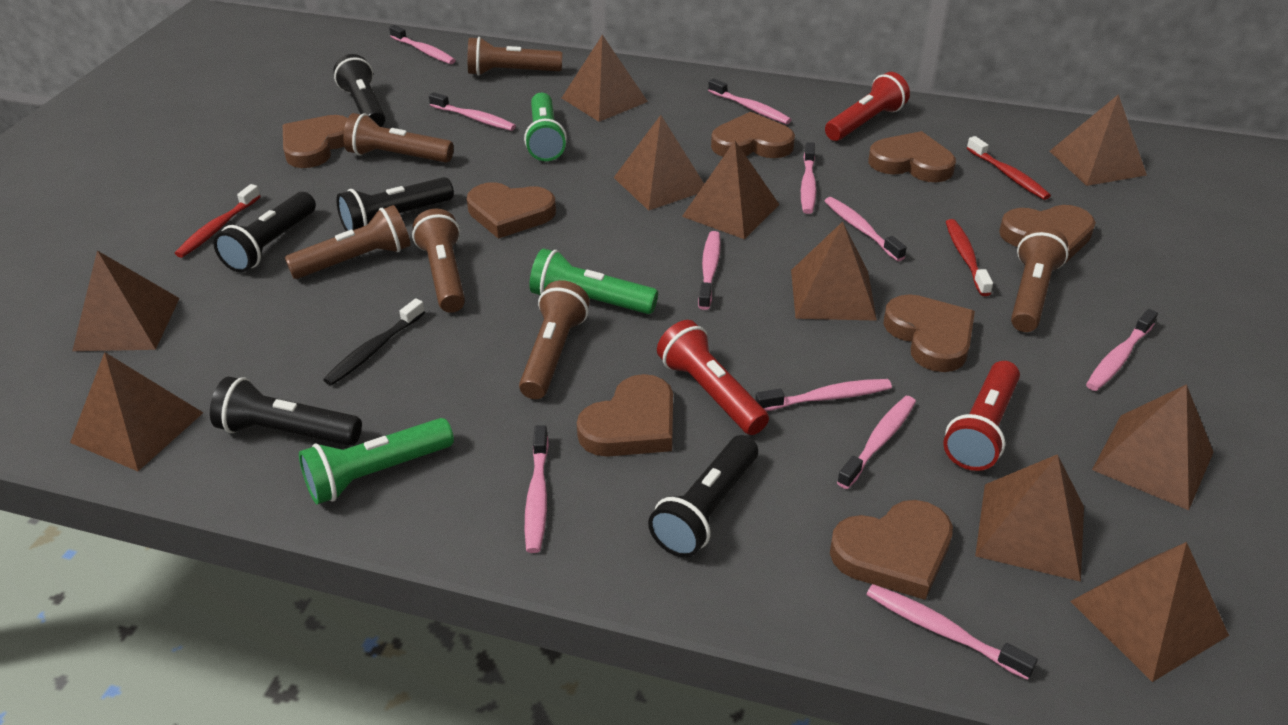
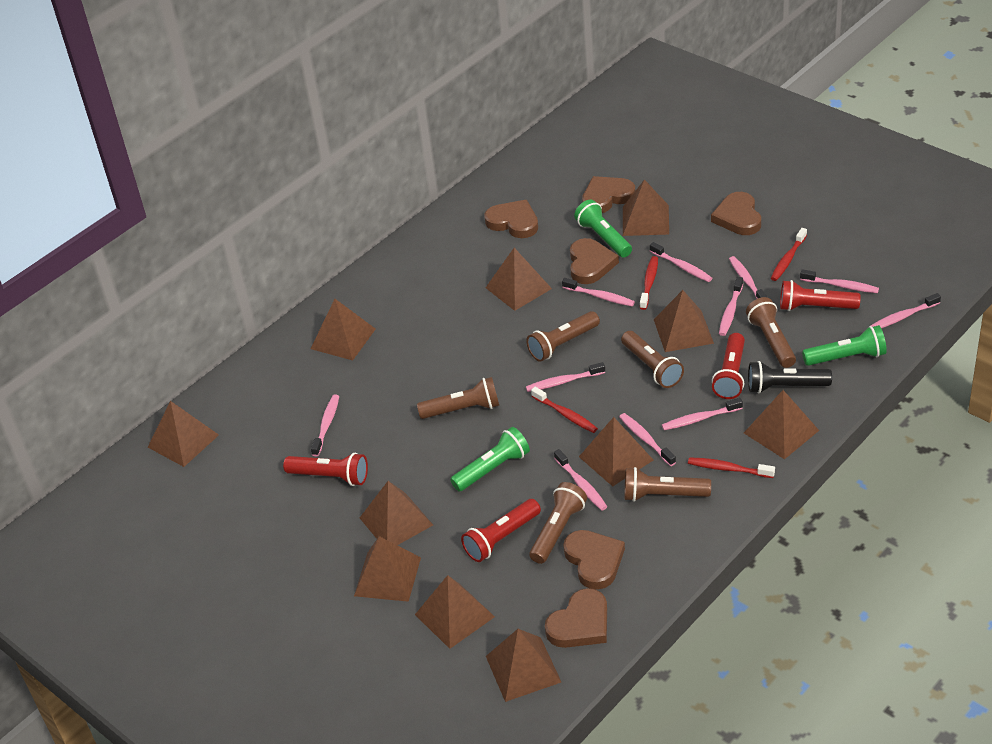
black flashlight: [210,377,362,446] [213,192,316,273] [333,54,386,127] [336,177,454,231] [648,435,758,558] = 5 -> [748,361,832,394] = 1
black toothbrush: [323,298,425,386] = 1 -> none = 0
brown heart: [283,115,348,168] [467,182,556,239] [577,374,673,457] [711,112,795,158] [830,500,953,600] [868,131,956,182] [884,294,975,372] [999,205,1096,263] = 8 -> [485,200,538,238] [545,588,607,648] [563,530,625,590] [570,238,619,284] [582,176,635,213] [711,192,761,235] = 6
brown pyramid: [70,352,203,471] [72,251,180,351] [562,35,648,122] [614,115,704,211] [682,141,779,239] [791,221,877,321] [975,454,1084,582] [1050,94,1147,186] [1070,542,1229,682] [1092,384,1214,510] = 10 -> [148,401,219,467] [311,299,376,360] [354,536,421,602] [360,481,433,545] [415,575,495,649] [486,248,552,311] [486,629,561,702] [579,417,653,487] [623,179,669,236] [654,290,714,352] [744,390,819,459] = 11
red flashlight: [657,320,769,435] [825,72,910,141] [943,361,1020,471] = 3 -> [283,453,368,486] [461,499,541,562] [712,333,745,399] [780,280,861,311] = 4
red toothbrush: [175,184,261,258] [946,219,993,296] [967,136,1051,200] = 3 -> [531,387,598,433] [640,256,658,310] [688,457,775,478] [771,228,807,281] = 4

